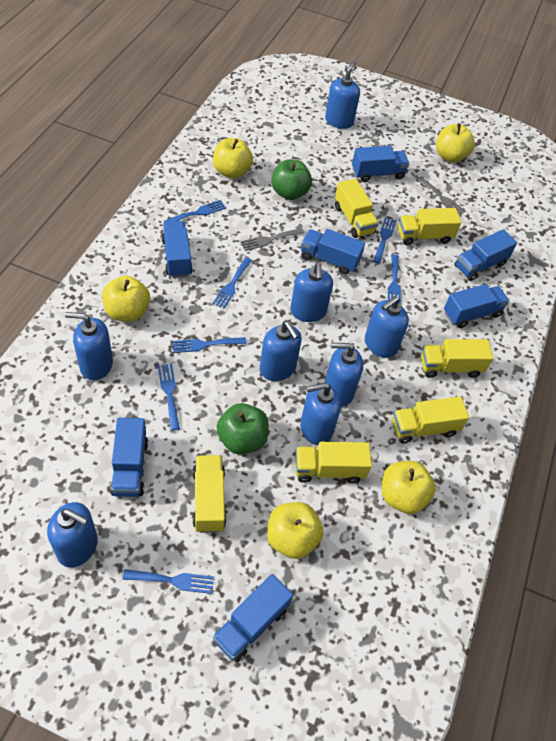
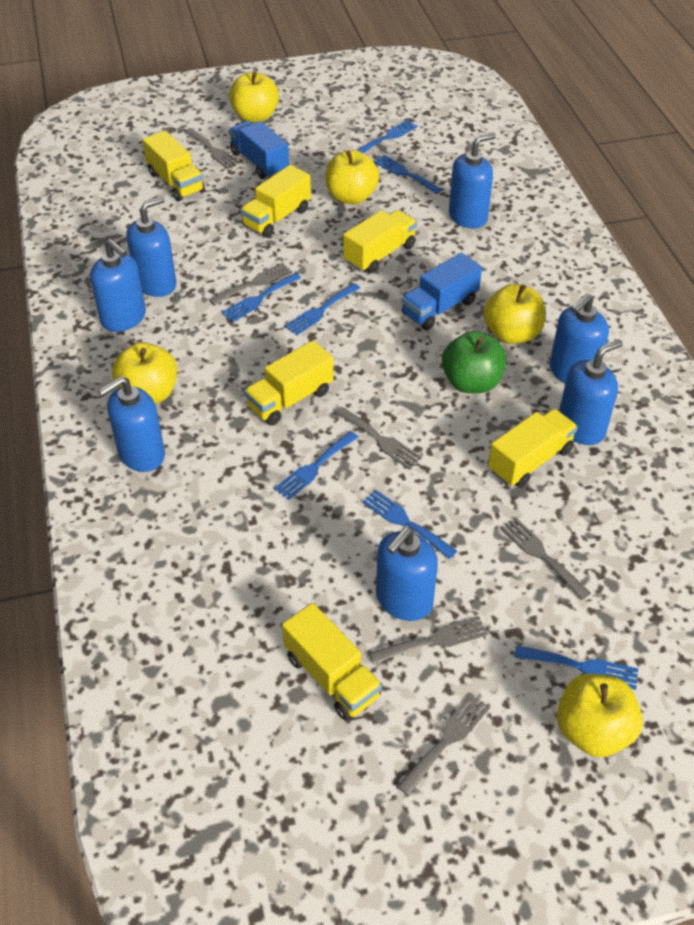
blue soap dispenser: [47,502,98,568] [65,312,113,380] [260,321,302,381] [290,262,333,322] [300,383,341,445] [324,343,363,407] [325,61,360,129] [365,296,409,358] = 8 -> [90,239,146,332] [98,376,165,472] [126,196,176,297] [376,527,438,621] [449,133,496,229] [550,293,609,383] [559,339,623,445] = 7
blue truck: [110,418,148,497] [162,221,193,278] [213,574,293,662] [301,229,365,275] [352,146,409,182] [444,284,509,328] [454,229,517,281] = 7 -> [229,121,289,179] [401,252,482,330] = 2
green apple: [217,403,269,454] [271,159,312,200] = 2 -> [442,331,506,393] = 1
grey fork: [240,228,304,251] [416,177,466,215] = 2 -> [184,128,240,169] [209,263,292,306] [335,407,422,469] [369,616,488,664] [397,693,490,796] [500,517,591,600] = 6

